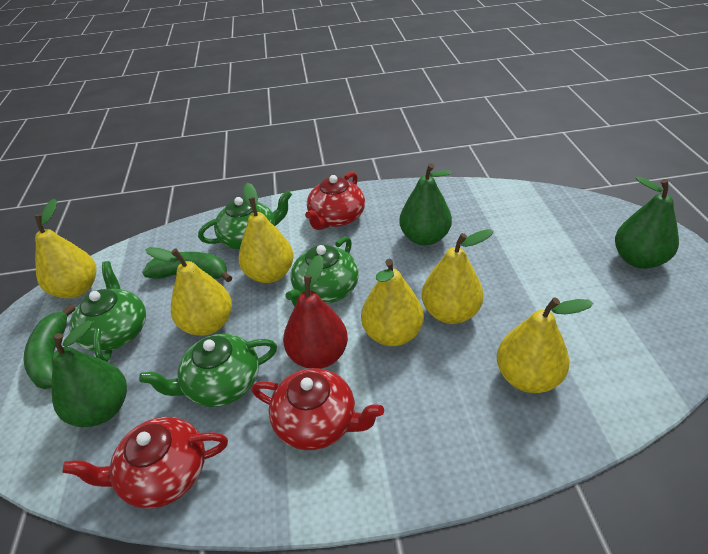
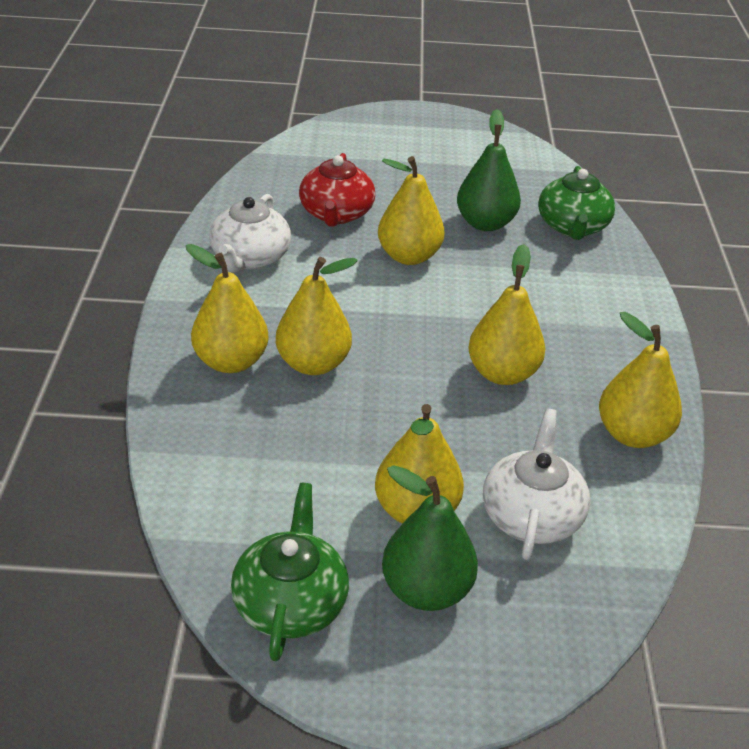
green banana: [23,304,76,389] [142,252,232,283] = 2 -> none = 0
green pear: [52,320,127,427] [399,163,452,246] [615,176,679,269] = 3 -> [382,465,478,611] [457,109,521,231] = 2
green teapot: [69,261,146,362] [139,334,277,407] [198,190,292,250] [285,236,359,307] = 4 -> [231,483,349,661] [538,166,615,240] = 2
red pear: [283,255,348,369] = 1 -> none = 0
red teapot: [62,417,228,509] [252,368,384,450] [305,172,365,230] = 3 -> [299,153,375,227] = 1
white teapot: none = 0 -> [209,194,291,272] [483,409,590,560] = 2

